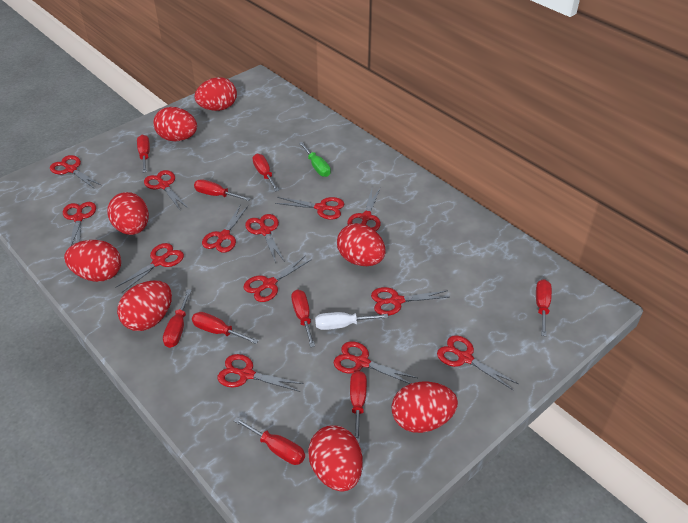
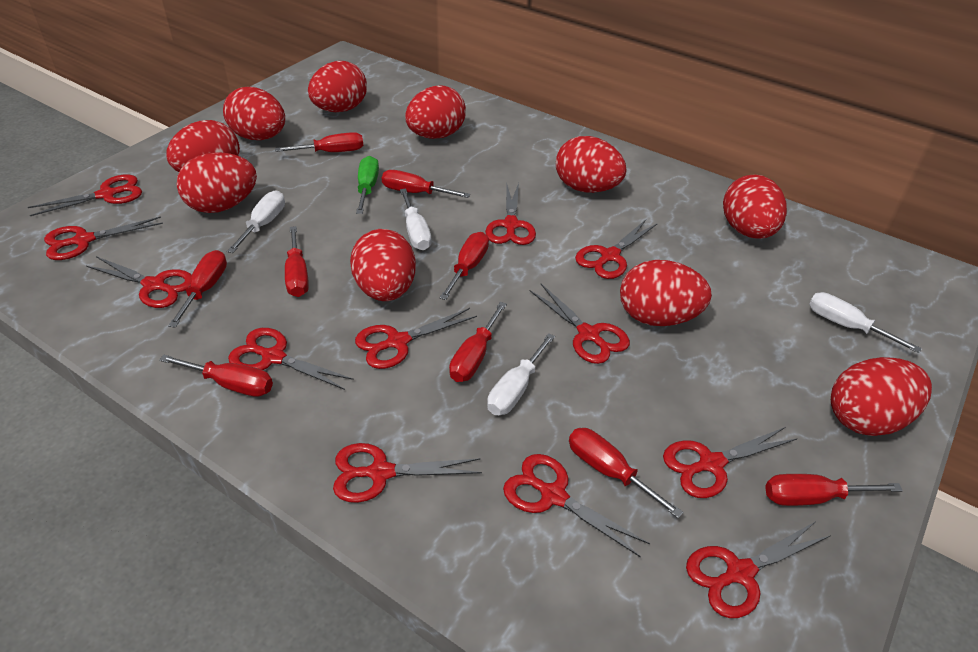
red egg: [64,240,121,282] [107,192,149,235] [117,280,172,331] [153,107,197,141] [194,77,237,111] [308,425,363,492] [337,223,386,266] [392,382,458,433] = 8 -> [167,120,240,172] [177,152,257,213] [223,87,285,140] [308,61,367,112] [350,229,416,301] [405,86,466,139] [556,136,627,193] [620,260,712,326] [723,175,787,239] [831,357,932,436] = 10
red scissors: [50,155,102,189] [63,202,96,247] [115,243,184,292] [144,170,188,210] [202,204,248,253] [217,354,304,392] [243,255,312,302] [245,214,285,263] [275,197,344,220] [334,341,417,384] [347,188,381,231] [371,287,449,316] [437,335,519,390] = 13 -> [28,174,142,216] [44,216,163,260] [86,256,192,308] [228,328,354,390] [333,443,482,503] [355,308,477,369] [485,183,536,245] [503,454,650,558] [530,284,630,364] [575,220,658,279] [663,427,797,498] [686,521,831,618] = 12
white screwdriver: [315,312,388,330] = 1 -> [227,191,285,253] [400,189,432,250] [487,333,555,415] [809,292,922,353] = 4

